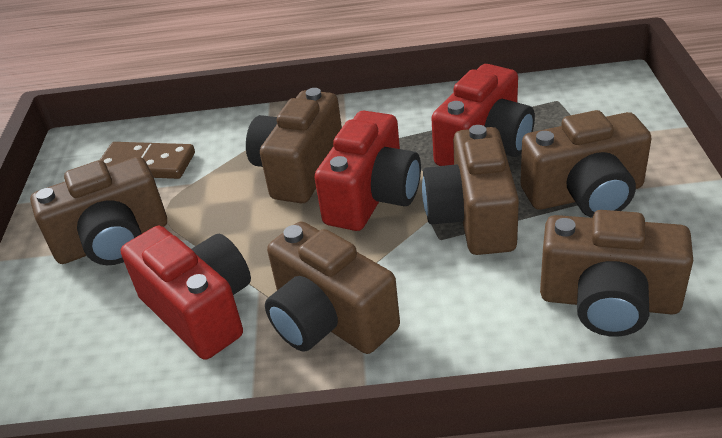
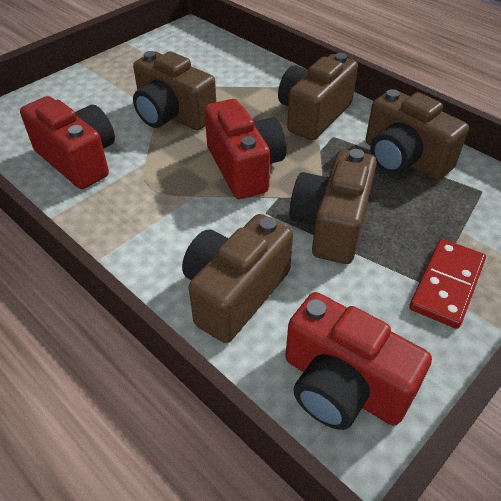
brown camera: [30,157,167,265] [246,88,342,203] [265,221,400,354] [422,125,519,255] [521,110,652,218] [540,210,693,337] = 6 -> [133,51,216,130] [182,214,293,343] [278,53,358,140] [289,149,377,264] [366,89,469,181] = 5
brown domino: [100,142,195,179] = 1 -> none = 0
red domino: none = 0 -> [409,239,486,329] = 1

